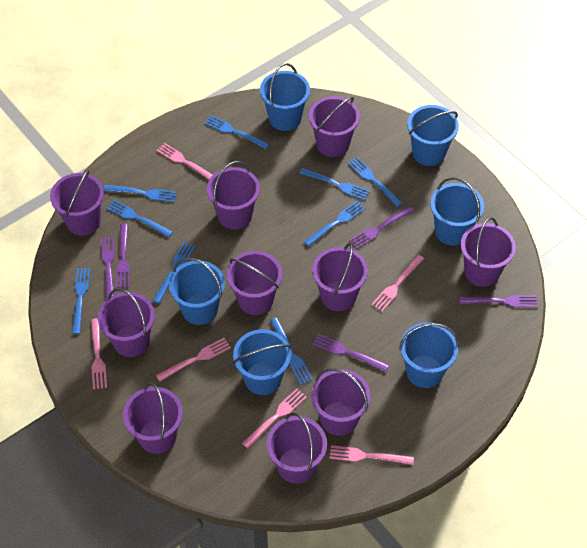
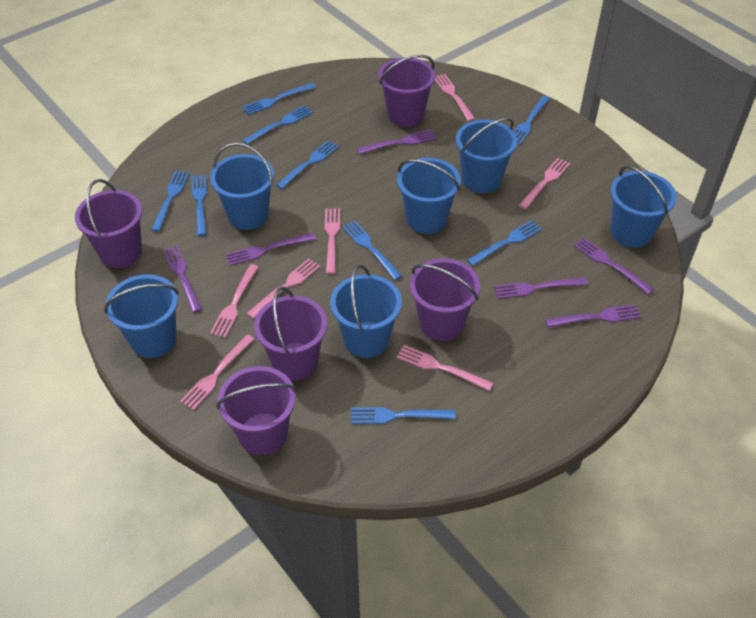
pink fork: [91,318,107,389] [156,338,231,382] [157,143,213,180] [242,388,307,448] [330,445,414,465] [372,255,424,312] = 6 -> [180,334,254,410] [210,264,258,338] [246,258,320,319] [325,208,340,274] [396,345,493,391] [435,74,475,121] [519,158,571,209] = 7
purple bucket: [50,169,104,236] [98,288,155,357] [123,383,183,454] [207,161,260,230] [227,251,282,315] [267,412,327,484] [309,96,360,157] [311,368,371,436] [312,243,368,311] [461,217,516,287] = 10 -> [75,179,142,268] [216,366,297,455] [254,287,327,380] [378,55,435,127] [410,259,480,341] = 5
purple fork: [100,237,115,300] [116,223,130,288] [312,333,389,372] [349,206,414,249] [460,295,538,307] = 5 -> [163,245,202,313] [226,233,316,266] [357,130,437,154] [494,278,588,299] [545,304,641,328] [574,238,654,294] = 6

